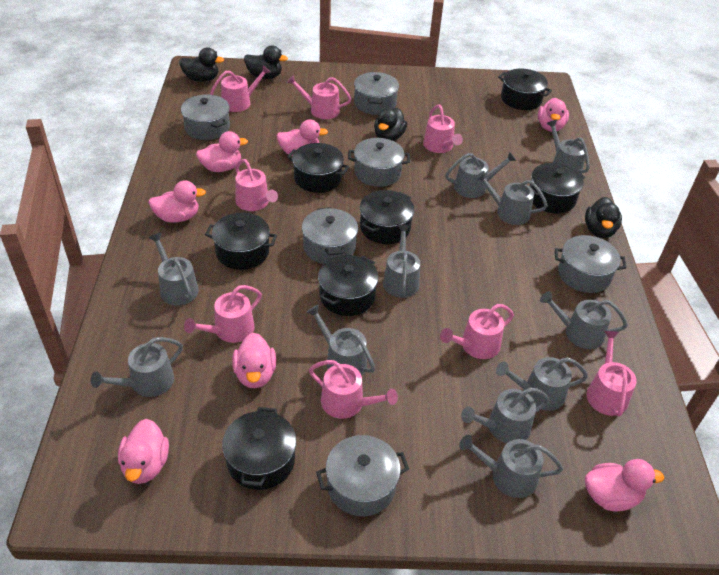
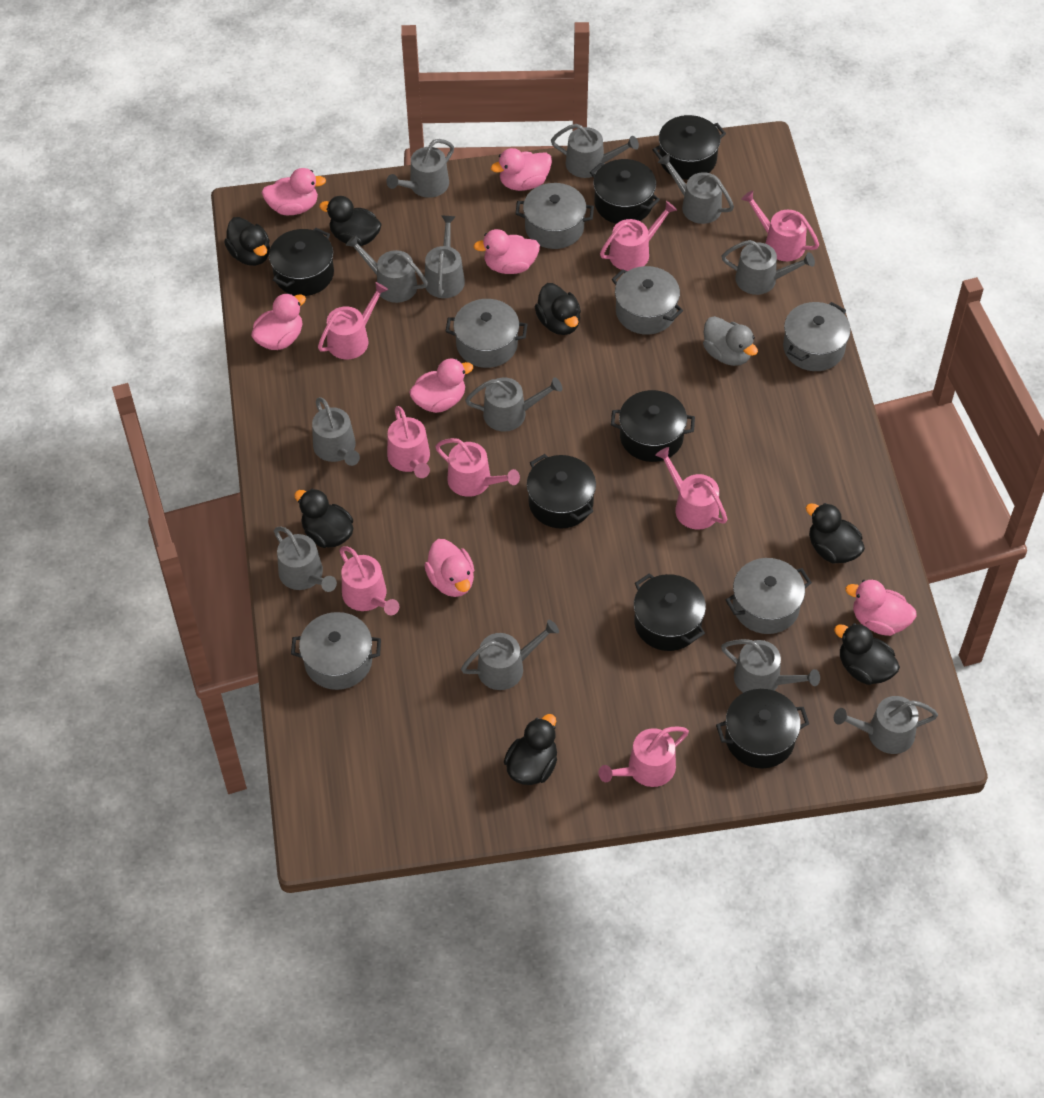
black duck: [179,48,224,82] [244,46,288,79] [374,108,407,141] [585,197,622,238] = 4 -> [224,217,270,266] [294,489,353,548] [319,196,382,246] [504,714,557,785] [535,283,581,335] [806,503,865,563] [834,623,900,685] = 7
grey duck: none = 0 -> [703,316,758,366] = 1
grey watering can: [91,337,183,397] [149,233,199,306] [307,304,375,376] [383,224,420,298] [445,152,517,198] [459,435,563,498] [461,388,550,444] [475,171,548,225] [496,357,588,411] [540,291,628,349] [546,119,590,174] = 11 -> [274,527,337,592] [312,397,360,466] [346,235,428,303] [386,139,454,198] [425,216,465,298] [461,620,559,690] [465,377,562,432] [551,124,639,178] [658,154,734,224] [721,639,820,693] [722,240,815,295] [834,696,938,754] = 12

